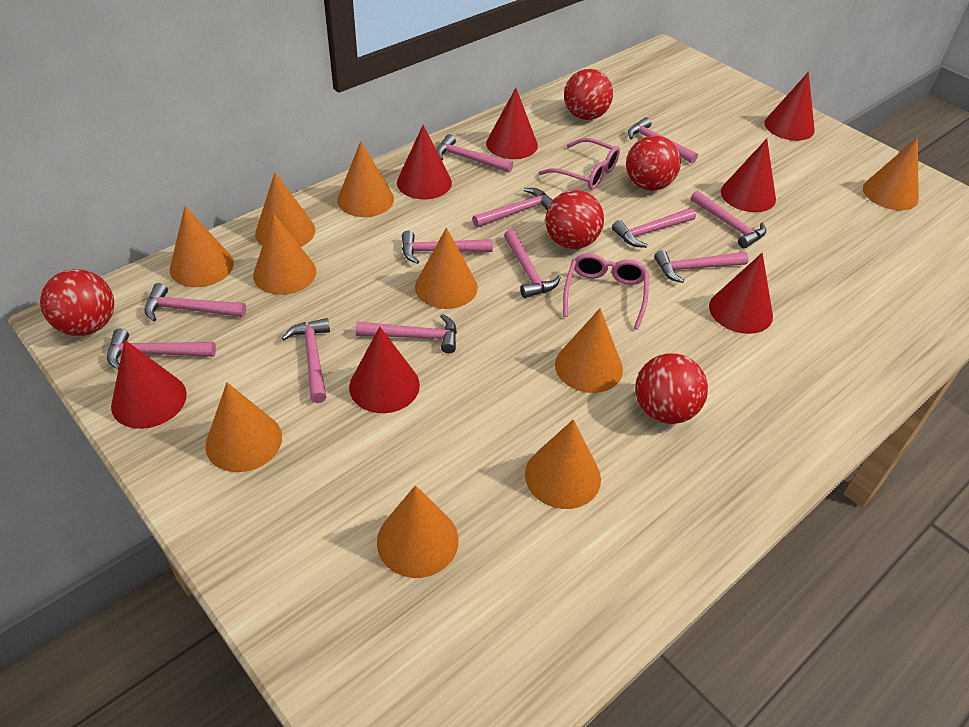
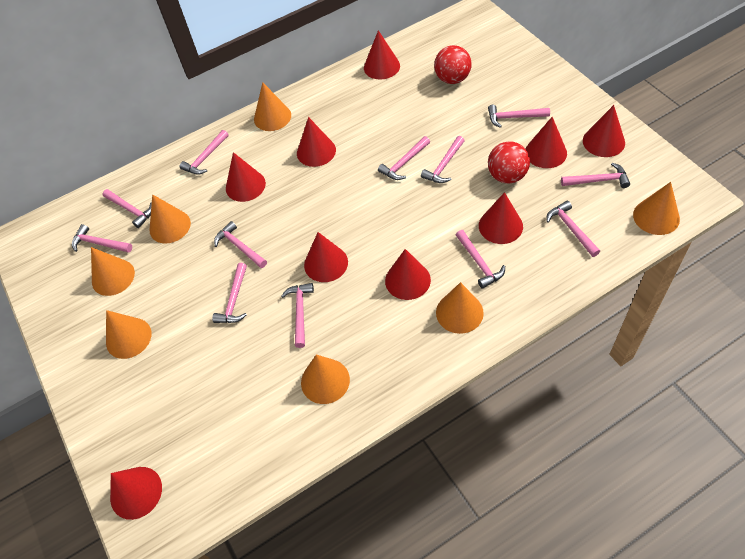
orange cone: [170,206,234,287] [205,382,282,472] [253,213,316,295] [255,172,315,247] [337,141,394,217] [377,485,459,578] [415,227,478,309] [525,419,601,509] [555,308,623,393] [863,137,919,210] = 10 -> [91,247,135,296] [106,310,151,359] [150,194,191,244] [254,82,291,131] [301,354,350,404] [436,282,484,334] [633,182,680,235] = 7
pink glasses: [538,138,620,190] [563,253,649,329] = 2 -> none = 0
red ball: [40,269,114,336] [545,190,604,249] [564,69,613,120] [626,135,681,191] [635,353,708,424] = 5 -> [434,45,472,84] [488,141,530,183] = 2
red cone: [111,340,187,429] [349,327,420,413] [397,125,452,199] [486,88,538,159] [709,253,773,334] [721,139,776,212] [764,72,815,141] = 7 -> [110,467,162,520] [226,152,266,202] [297,117,336,167] [304,232,348,282] [364,30,400,80] [385,249,431,300] [479,192,523,244] [526,117,567,168] [583,105,625,157] = 9

